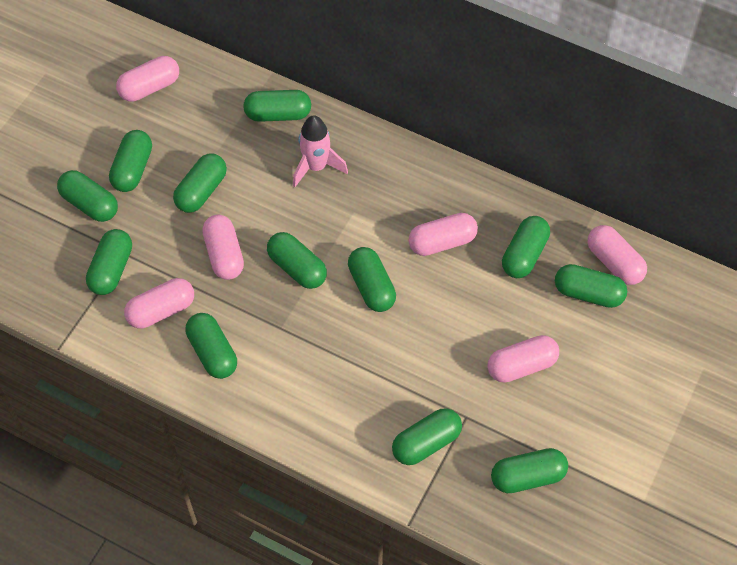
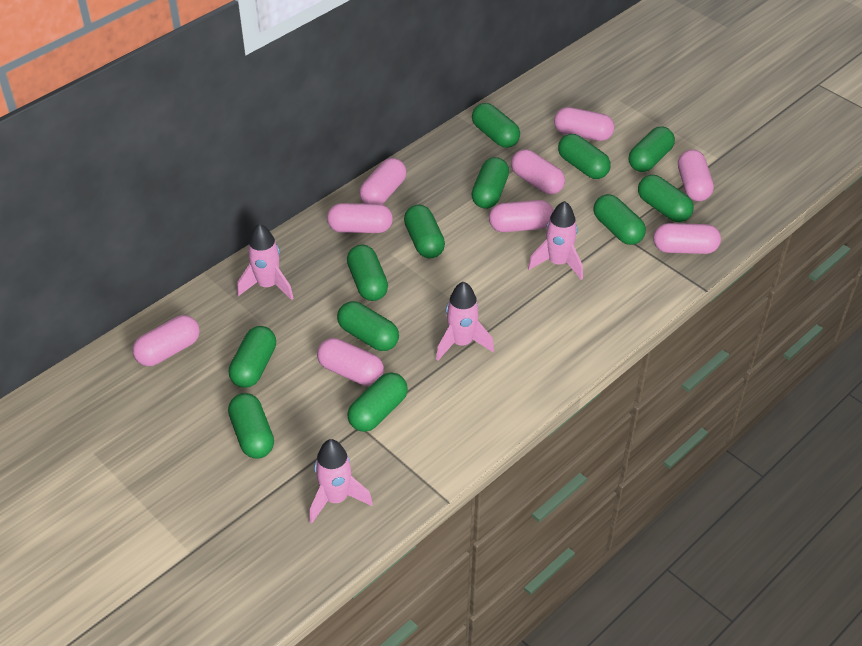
pink capsule: [116,56,179,102] [124,278,194,328] [202,215,244,280] [408,213,478,256] [487,335,559,382] [588,225,647,285] = 6 -> [132,315,200,366] [317,338,384,386] [327,203,393,233] [359,158,407,204] [489,200,554,232] [511,149,565,194] [554,107,615,141] [653,223,721,254] [678,149,714,201] = 9
pink rocket: [293,115,348,188] = 1 -> [237,224,294,300] [309,439,373,524] [436,281,494,361] [528,201,583,280] = 4

